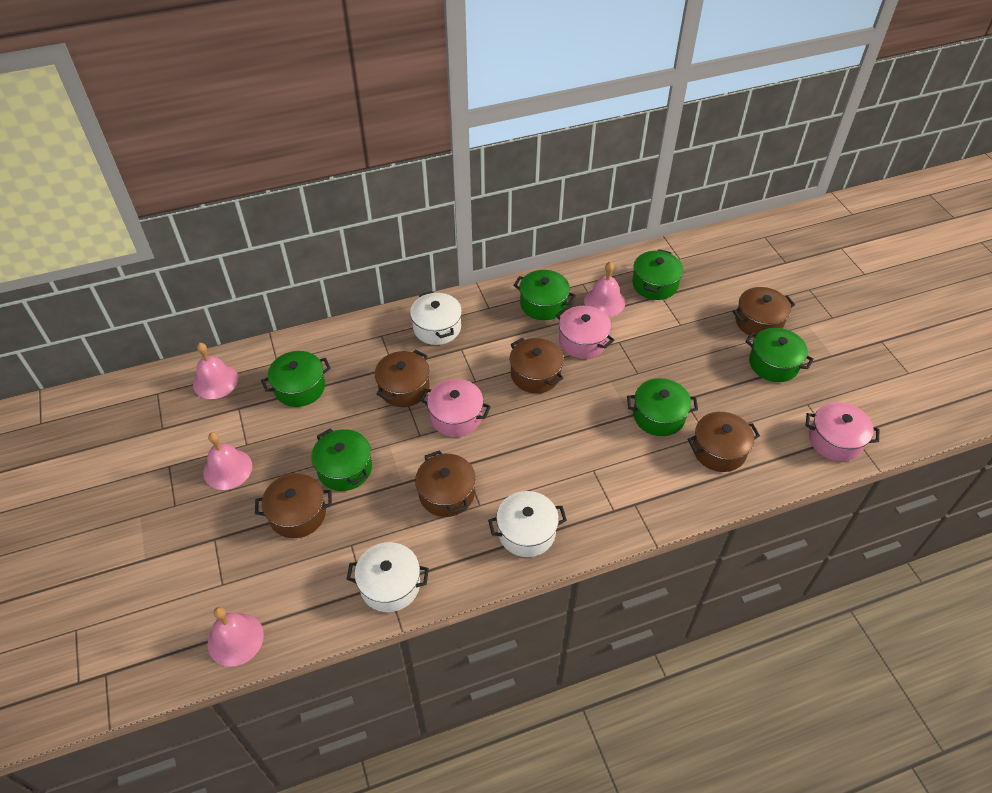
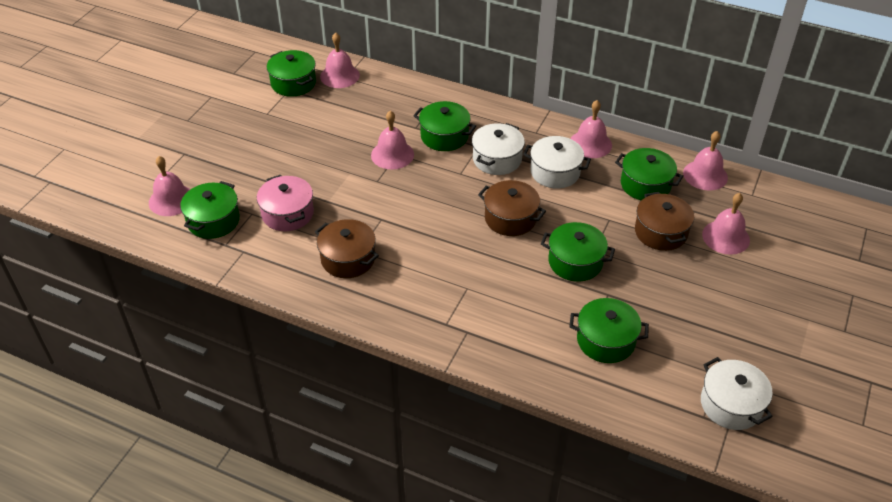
brown pot: [255,473,332,538] [375,350,430,407] [415,450,476,517] [510,338,564,393] [688,412,760,472] [733,287,795,337] = 6 -> [315,219,379,278] [478,180,546,236] [635,192,694,251] = 3
pink bell: [193,343,238,399] [203,432,252,490] [207,607,264,667] [584,262,625,317] = 4 -> [149,156,191,216] [320,32,360,88] [371,111,414,170] [571,100,612,158] [683,131,728,190] [702,193,750,255] = 6
pink pot: [420,379,491,437] [556,306,614,359] [806,402,879,462] = 3 -> [257,175,314,231] = 1

